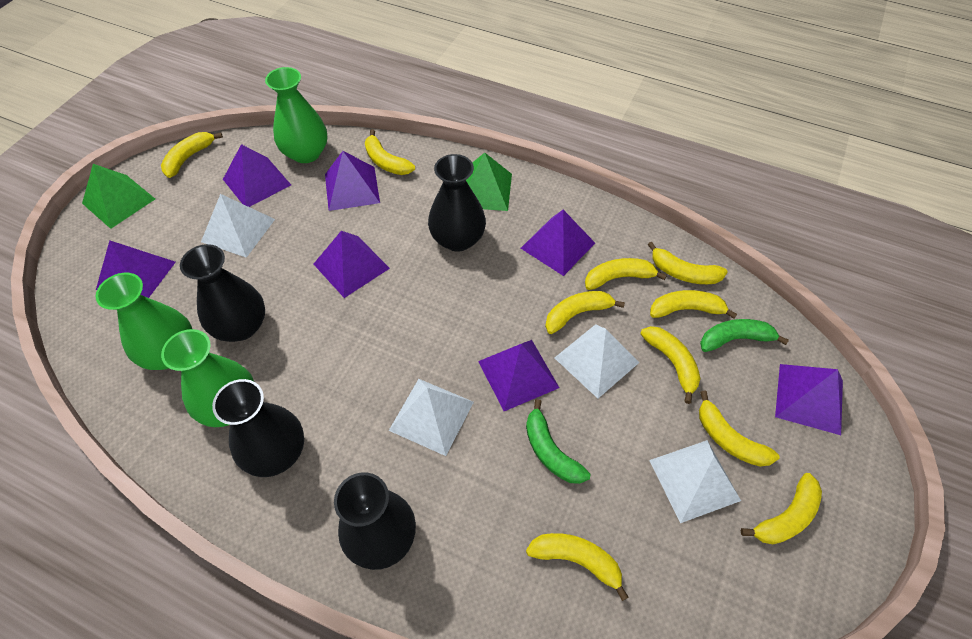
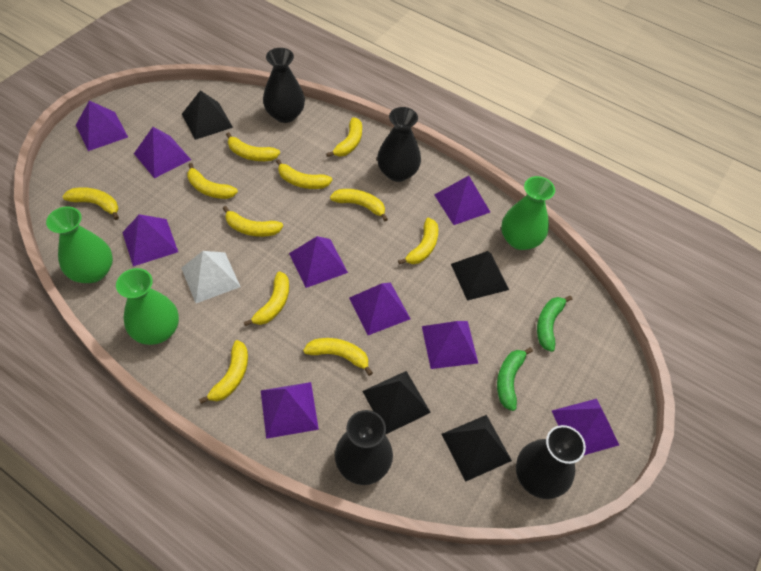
black pyramid: none = 0 -> [182,90,233,140] [362,371,431,434] [442,415,512,482] [451,251,509,301] = 4
green pyramid: [82,164,155,229] [466,153,512,211] = 2 -> none = 0
purple pyramid: [96,240,176,298] [223,144,291,207] [314,231,390,298] [325,151,380,211] [478,340,559,411] [521,210,595,276] [775,364,843,435] = 7 -> [76,101,128,151] [122,214,178,266] [134,127,191,178] [261,382,319,439] [289,236,348,288] [349,283,410,335] [422,321,478,369] [434,176,490,225] [552,399,619,455] = 9
white pyramid: [201,194,275,258] [389,379,474,456] [555,324,639,398] [649,440,741,523] = 4 -> [181,251,240,303] = 1
yellow banana: [161,132,223,178] [365,129,415,175] [526,533,629,601] [545,291,625,334] [585,258,667,290] [640,326,700,404] [648,242,728,284] [650,290,737,319] [699,391,780,467] [741,473,822,544] = 10 -> [62,187,119,220] [187,163,238,199] [199,340,248,404] [223,206,283,237] [226,132,280,161] [244,272,289,326] [276,159,332,189] [303,338,373,376] [326,117,362,157] [330,189,388,221] [398,218,438,265] = 11

